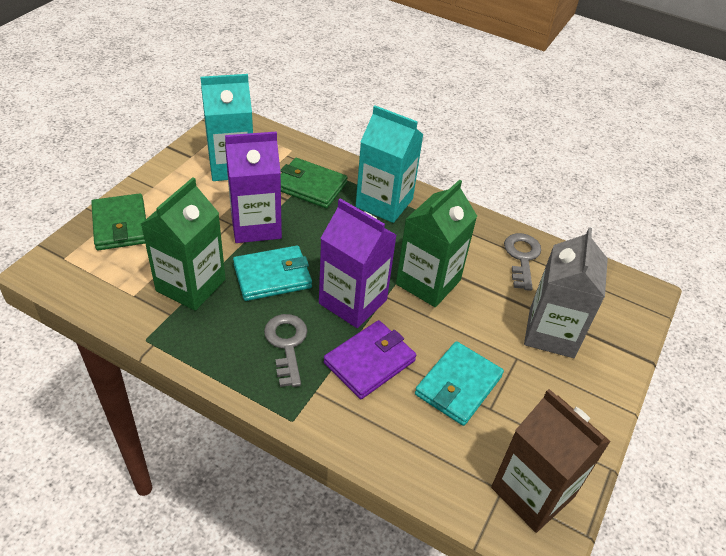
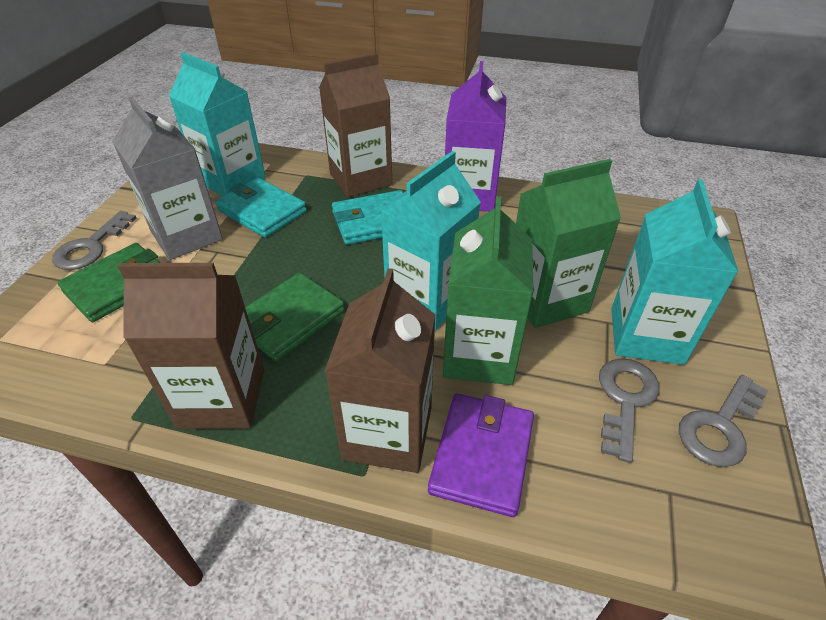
brown carton: [491,389,611,533] = 1 -> [118,263,264,429] [319,53,392,197] [325,268,435,473] = 3
grey key: [264,314,307,387] [504,233,541,291] = 2 -> [52,211,137,270] [599,358,660,463] [679,375,768,467] = 3
purple carton: [225,132,282,243] [319,198,397,328] = 2 -> [445,61,506,212] = 1
turquoise carton: [200,74,253,181] [356,105,423,223] = 2 -> [169,52,266,196] [380,151,481,330] [611,179,739,365] = 3

